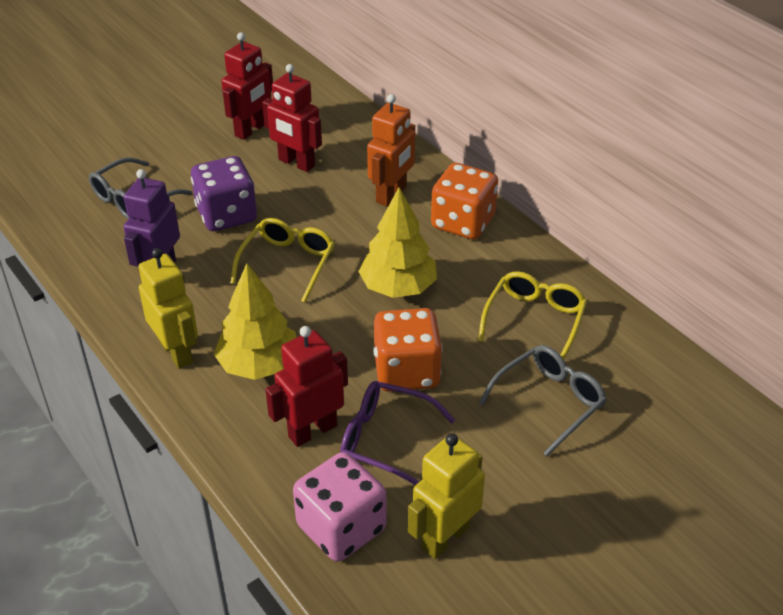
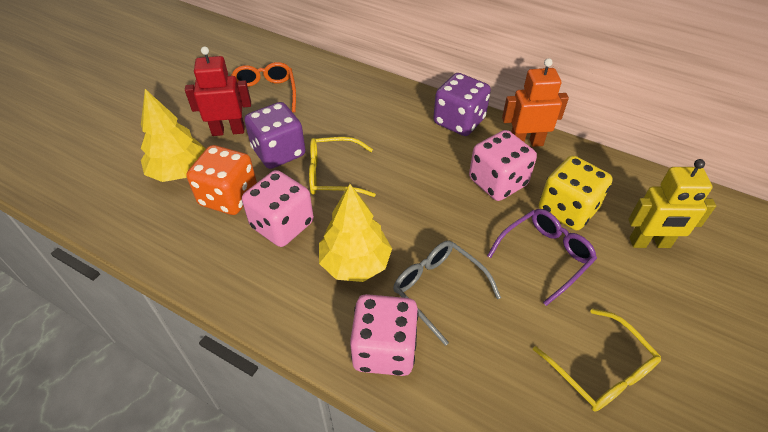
grey glasses: [89,157,192,219] [479,345,607,456] = 2 -> [393,241,501,346] = 1
orange dice: [373,308,443,391] [431,163,498,240] = 2 -> [187,145,257,215] = 1
orange glasses: none = 0 -> [231,62,296,112] = 1
pink dice: [293,452,387,562] = 1 -> [242,170,314,247] [350,294,418,376] [469,130,537,201] = 3
purple dice: [191,156,257,231] = 1 -> [244,102,305,169] [433,73,491,136] = 2
purple robot: [124,169,180,267] = 1 -> none = 0
red robot: [221,32,273,140] [262,64,322,172] [265,326,348,447] = 3 -> [185,46,251,136] = 1
yellow dice: none = 0 -> [539,156,613,230] = 1
yellow robot: [138,248,198,369] [408,433,485,559] = 2 -> [628,159,716,248] = 1

